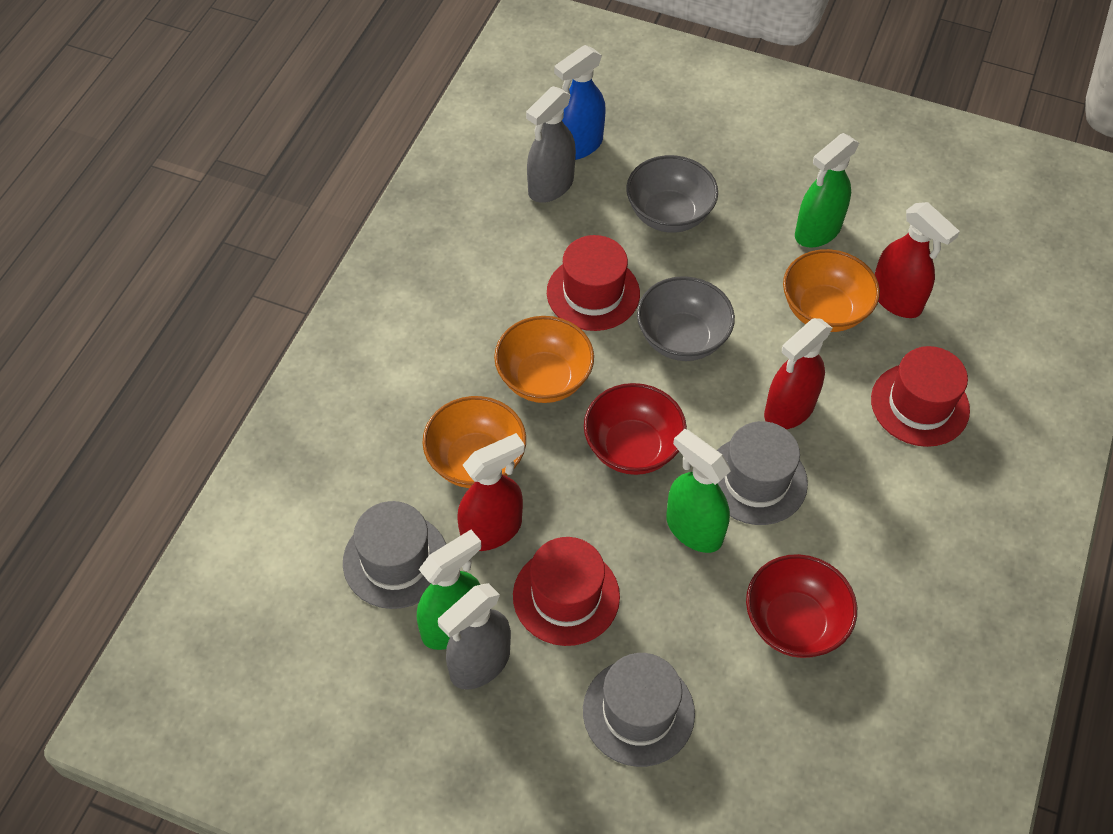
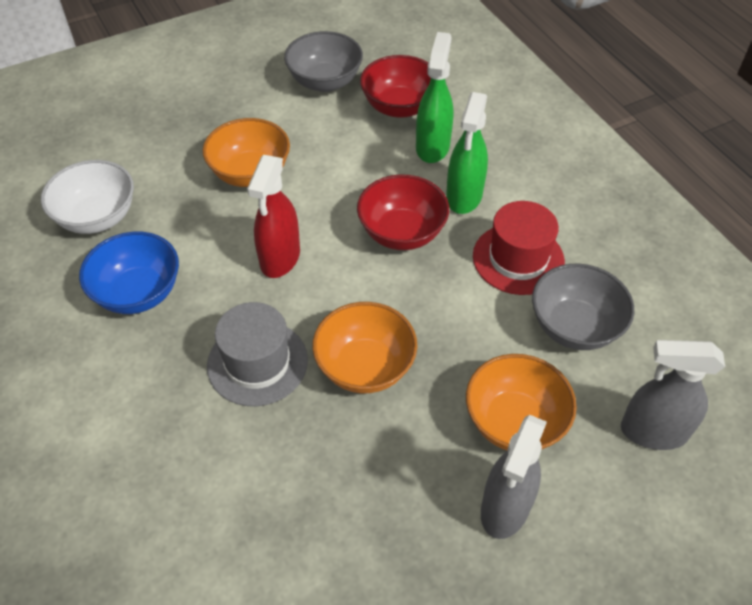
blue bowl: none = 0 -> [79,232,179,314] = 1
blue spray bottle: [554,45,606,160] = 1 -> none = 0
green spray bottle: [417,530,481,650] [666,429,731,553] [795,133,859,248] = 3 -> [416,32,454,163] [446,92,488,214] = 2
grey hat: [343,501,446,609] [583,653,695,767] [717,421,808,525] = 3 -> [207,302,308,406] = 1
red hat: [513,537,620,646] [547,235,640,331] [871,346,970,447] = 3 -> [473,201,565,295] = 1
red spray bottle: [458,433,525,551] [764,318,832,429] [875,202,960,318] = 3 -> [247,155,300,278] = 1
white bowl: none = 0 -> [41,160,134,234] = 1

